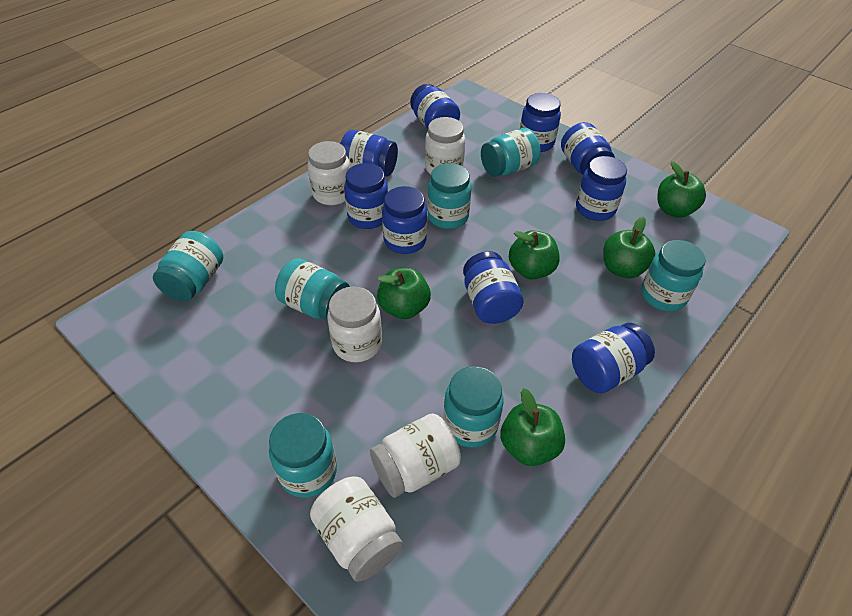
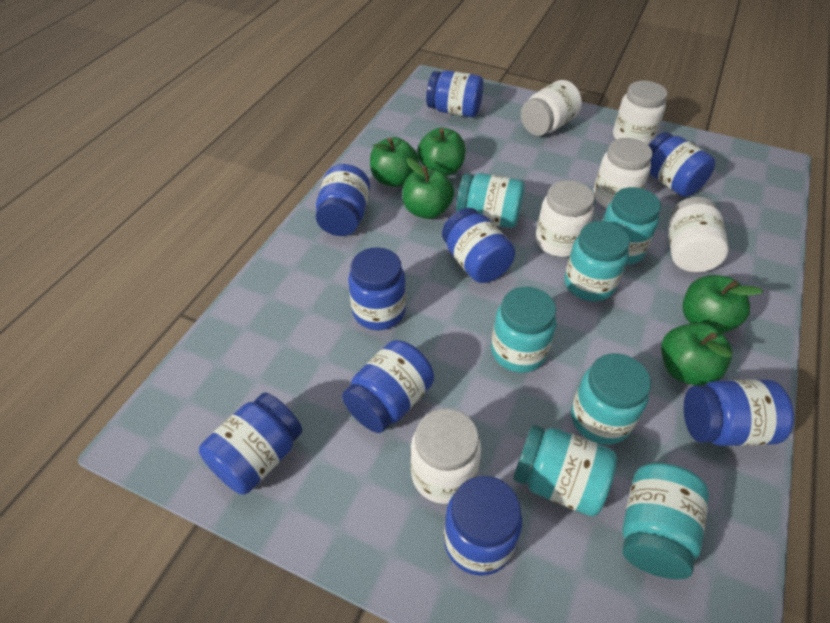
white jar: [308,141,350,205] [310,477,403,582] [327,287,382,362] [370,413,461,498] [425,117,465,174] = 5 -> [410,408,481,504] [521,80,582,136] [536,180,594,257] [593,138,652,208] [613,81,667,145] [668,197,729,272] = 6

